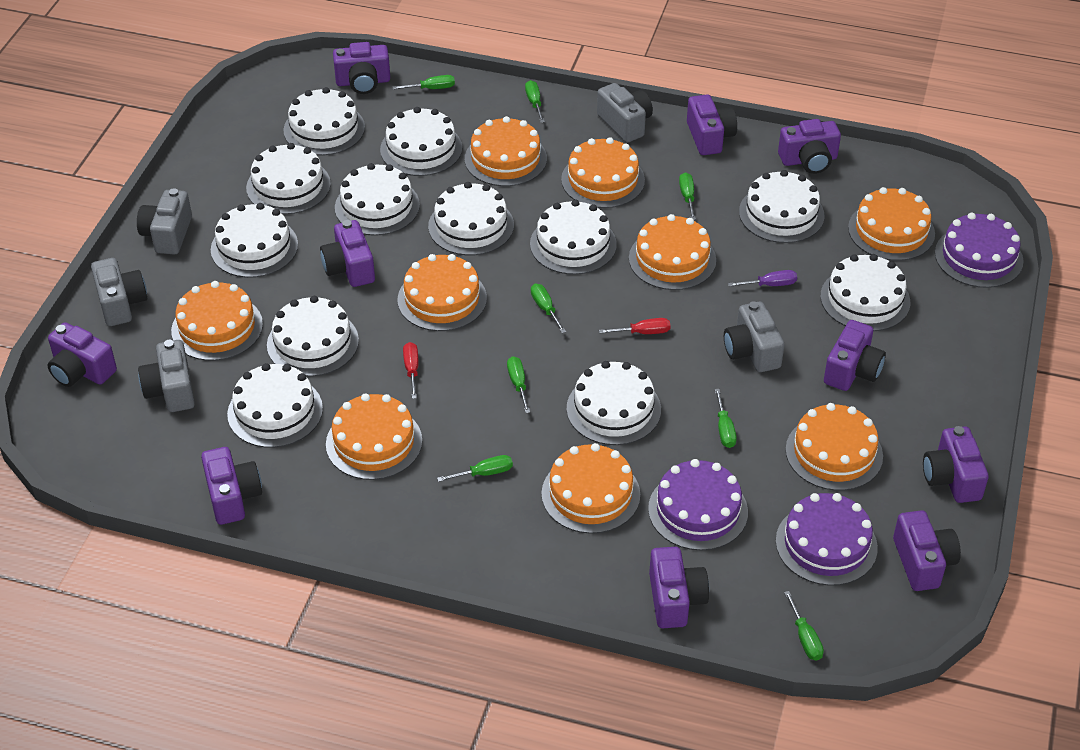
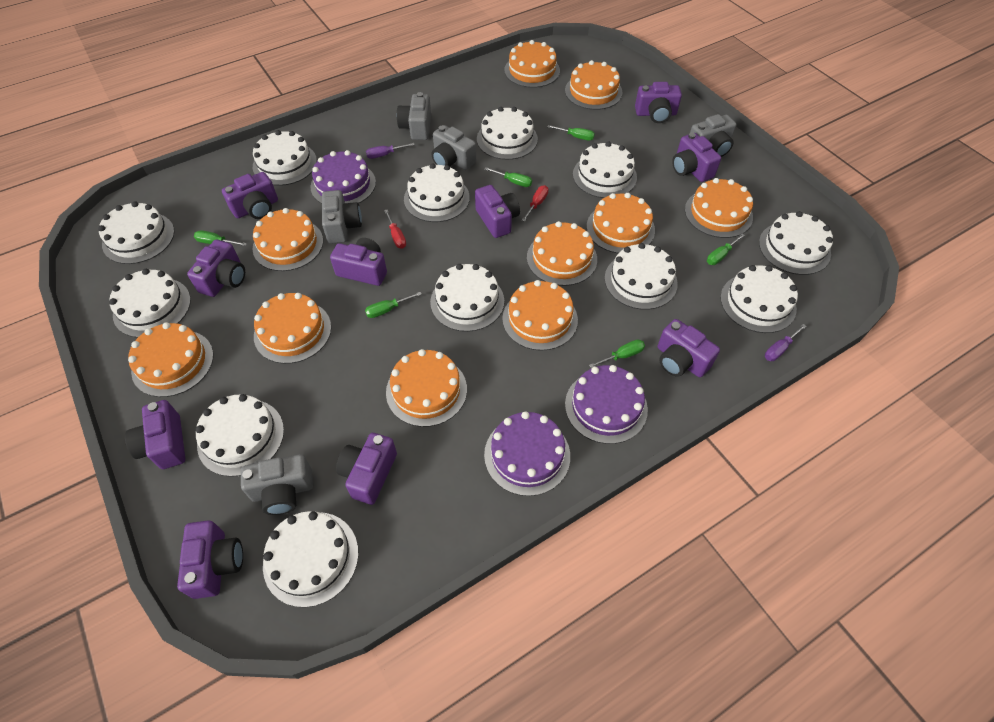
green screwdriver: [393,75,455,90] [437,455,513,482] [507,356,530,413] [525,80,545,123] [531,284,566,333] [679,172,696,220] [715,389,737,448] [784,591,824,661] = 8 -> [194,230,247,246] [365,292,422,318] [484,167,532,187] [547,125,595,141] [589,339,645,368] [707,234,745,265] = 6
orange cake: [171,281,263,361] [326,393,422,480] [398,254,487,331] [465,116,547,186] [541,443,640,534] [561,137,645,208] [629,214,716,290] [786,403,883,491] [848,187,935,261] = 9 -> [128,322,213,397] [253,208,323,271] [254,293,331,364] [386,349,467,427] [502,280,578,351] [504,40,560,88] [527,221,597,286] [565,60,622,110] [587,193,655,253] [685,178,753,238] = 10
purple screwdriver: [728,270,797,287] = 1 -> [366,143,415,159] [765,324,806,361] = 2

